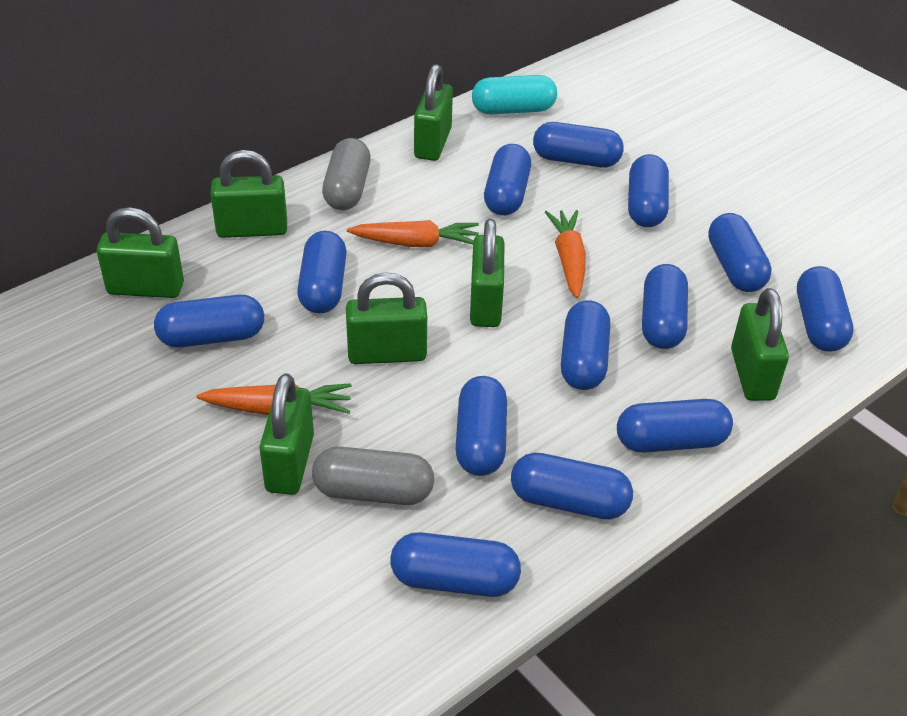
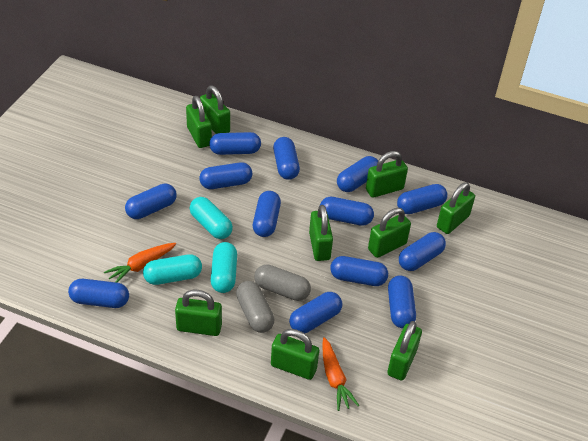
green padlock: [97,207,184,298] [210,150,287,238] [259,373,314,495] [346,272,427,364] [414,64,453,161] [470,219,504,327] [731,288,789,401] = 7 -> [175,290,222,336] [186,96,212,148] [200,86,230,134] [271,329,319,380] [309,205,333,261] [366,151,408,198] [368,208,411,258] [387,321,422,380] [437,182,475,234] = 9
orange carrot: [196,383,352,415] [347,220,479,247] [545,210,586,298] = 3 -> [104,243,176,283] [322,337,359,411] = 2
turquoise capsule: [472,75,557,115] = 1 -> [143,254,202,285] [190,197,233,239] [211,242,237,293] = 3

